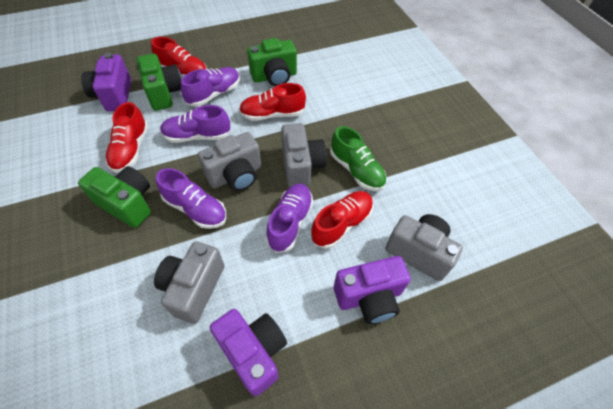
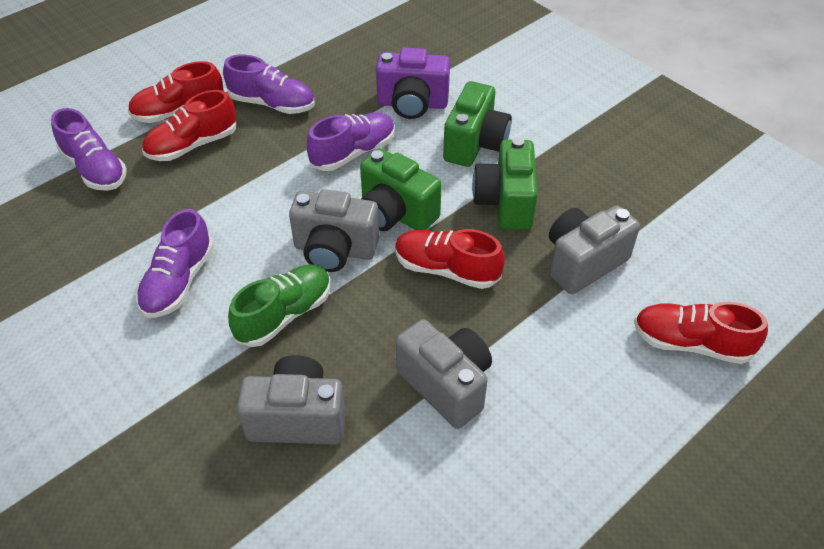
purple camera: [81,53,131,111] [210,309,287,397] [334,256,411,324] = 3 -> [376,48,450,119] = 1

